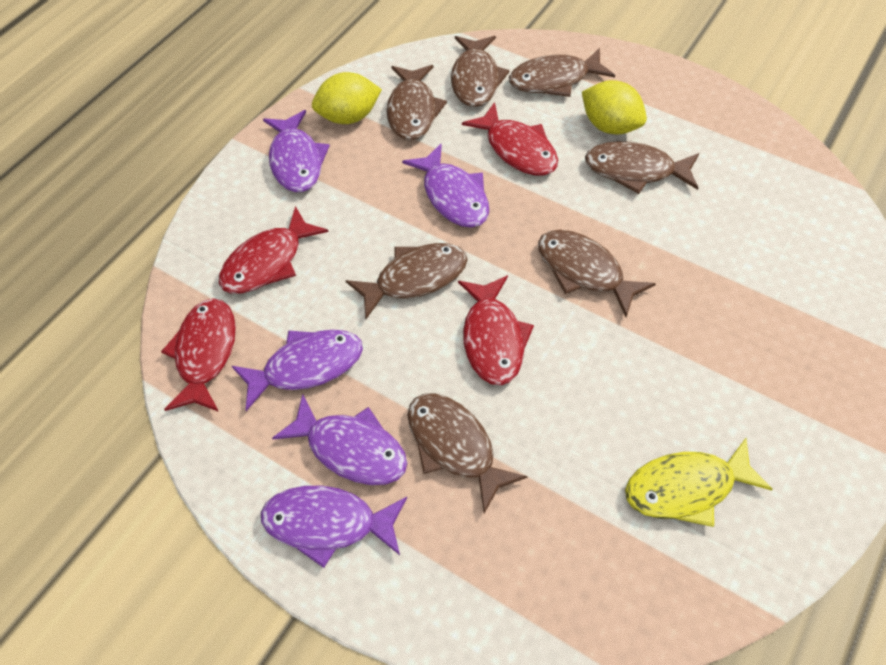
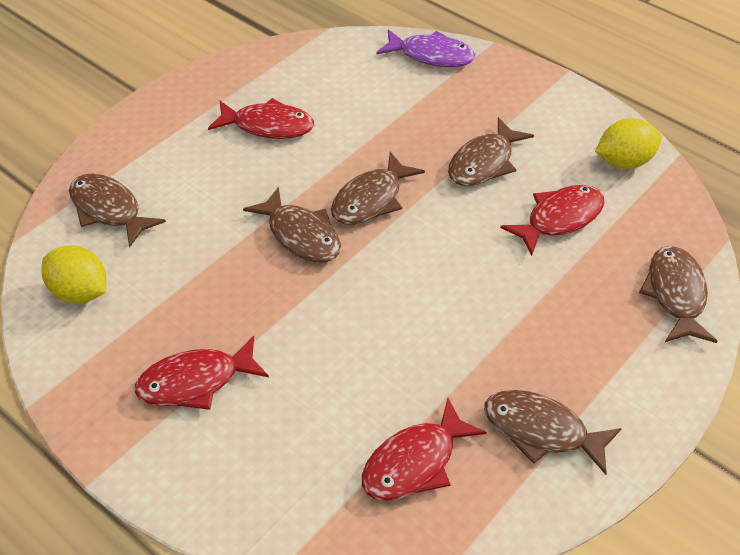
brown fish: [345,243,468,319] [387,65,447,140] [408,394,527,513] [451,36,510,107] [509,48,615,97] [538,230,656,317] [585,141,699,194] = 7 -> [69,174,166,248] [243,187,341,263] [331,152,425,225] [448,117,534,186] [484,390,622,475] [639,246,717,343] = 6
purple fish: [232,330,363,411] [261,486,407,568] [263,110,330,192] [272,394,407,485] [402,143,489,228] = 5 -> [376,29,475,67] = 1
yellow fish: [625,438,773,527] = 1 -> none = 0

